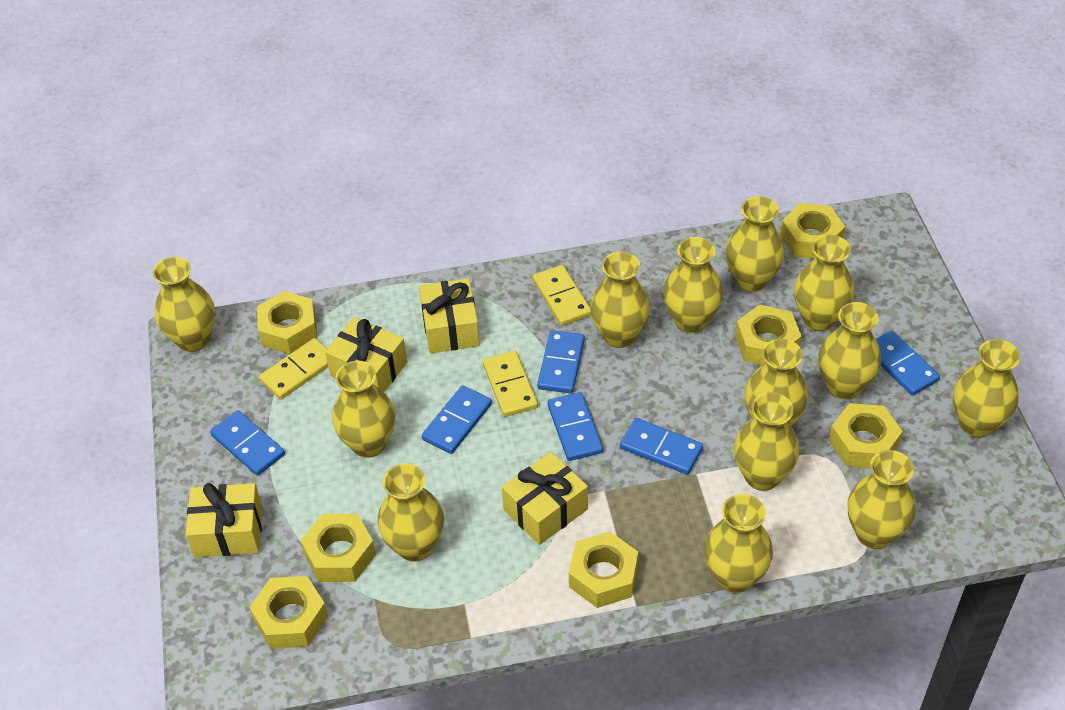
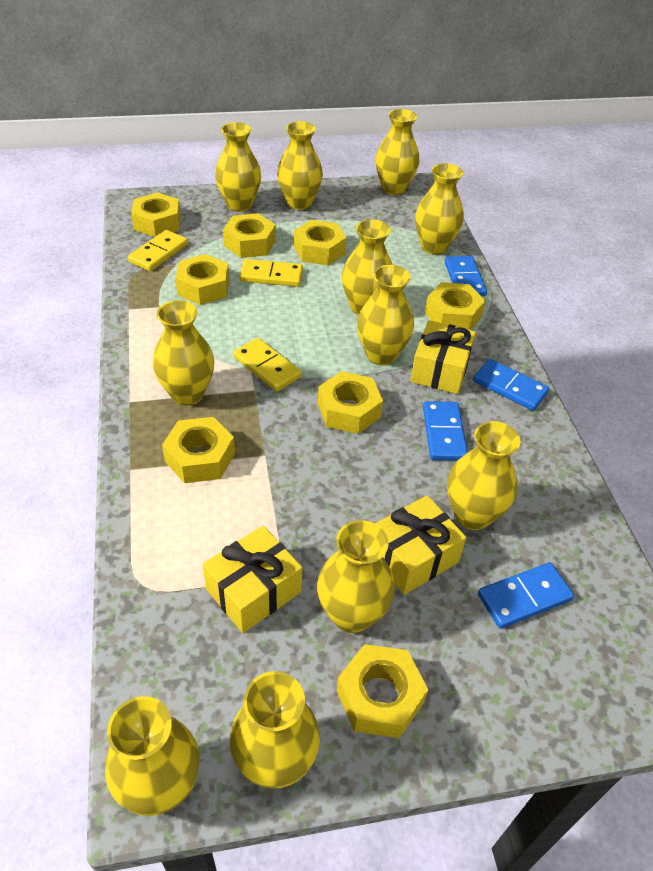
blue domino: [210,410,285,476] [422,385,492,454] [537,330,585,393] [547,392,603,461] [620,418,703,475] [876,331,940,396] = 6 -> [423,401,468,460] [445,256,487,296] [473,359,549,411] [478,562,574,629] = 4
yellow gift: [186,483,262,557] [325,317,407,392] [419,278,480,353] [502,452,588,545] = 4 -> [203,526,302,633] [375,495,466,595] [410,320,476,394] = 3
yellow nut: [249,576,328,649] [257,291,318,354] [300,514,376,582] [569,531,638,608] [735,305,802,365] [780,203,845,259] [829,403,903,468] = 7 -> [131,192,181,237] [162,417,235,483] [175,254,229,305] [223,213,276,258] [294,220,346,265] [318,371,383,434] [337,644,428,738] [425,282,486,330] = 8
yellow vase: [153,257,215,352] [332,361,395,458] [378,463,444,562] [590,252,650,348] [663,237,723,333] [704,494,773,593] [726,196,784,292] [734,392,799,491] [745,338,808,426] [794,235,854,331] [818,302,881,400] [848,450,916,549] [953,339,1020,438] = 13 -> [105,696,200,816] [153,300,214,405] [215,122,261,212] [230,671,320,789] [277,121,323,210] [317,520,395,633] [342,219,393,315] [357,265,414,365] [376,109,419,195] [415,163,464,255] [447,421,520,530] = 11

